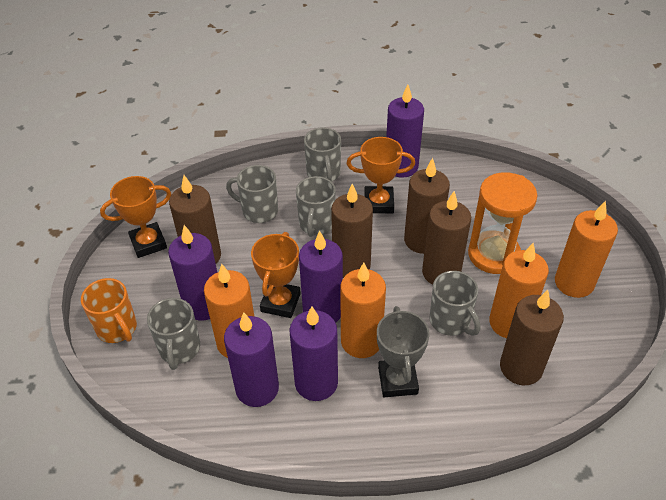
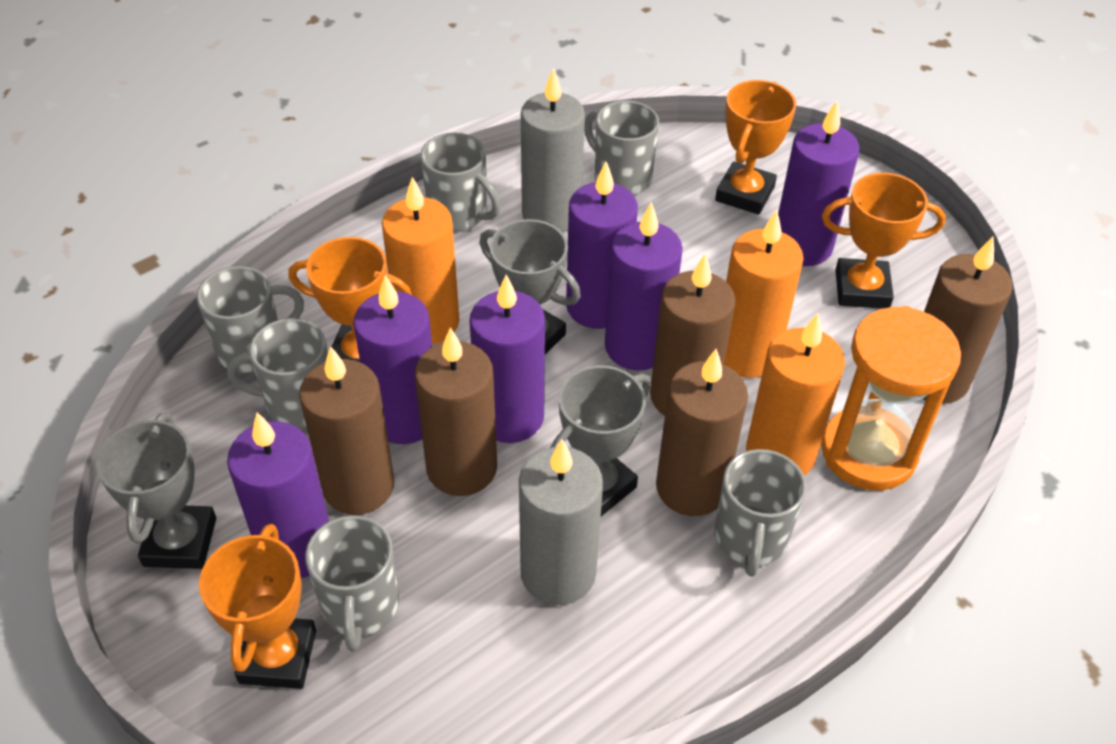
grey candle: none = 0 -> [519,440,603,605] [521,68,585,232] = 2
grey mug: [147,298,200,370] [226,165,278,223] [296,176,336,237] [304,127,341,182] [429,271,480,336] = 5 -> [197,266,304,373] [227,318,328,428] [305,515,399,652] [421,133,501,231] [584,101,659,195] [715,449,806,577] = 6
grey trophy: [377,306,430,397] = 1 -> [96,412,216,569] [479,219,581,354] [550,365,651,516] = 3
orange candle: [204,264,254,358] [340,263,386,358] [489,243,549,338] [555,201,618,298] = 4 -> [382,177,459,345] [724,210,804,378] [746,314,845,475] = 3
orange mug: [81,278,137,343] = 1 -> none = 0
orange trophy: [100,176,171,258] [251,232,301,318] [346,137,415,213] = 3 -> [199,524,316,689] [289,237,412,362] [715,80,796,215] [822,173,946,309] = 4
purple candle: [168,225,217,320] [224,312,279,407] [289,306,338,401] [299,231,343,323] [386,85,424,178] = 5 -> [227,413,329,578] [353,275,432,444] [470,275,545,443] [566,162,638,329] [605,202,683,371] [778,101,859,266] = 6

